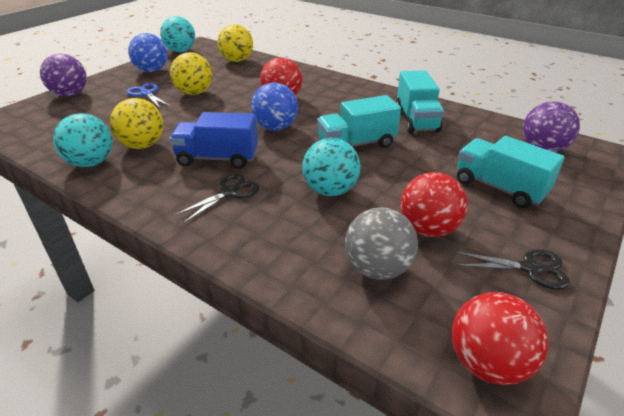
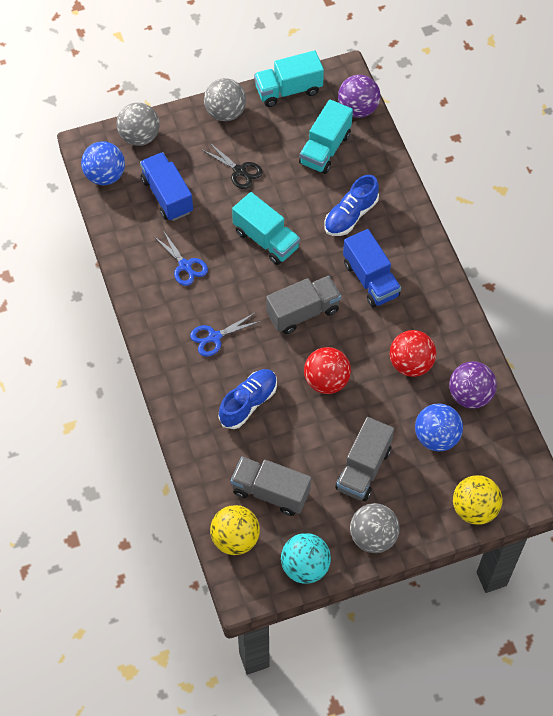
black scissors: [174,174,259,224] [454,249,570,290] = 2 -> [203,142,263,189] = 1
blue scissors: [127,83,170,108] = 1 -> [155,230,208,286] [190,313,261,357] = 2
blue shoe: none = 0 -> [218,369,277,429] [324,175,379,236] = 2
blue truck: [170,112,258,169] = 1 -> [140,152,193,221] [343,229,401,307] = 2
grey ball: [345,207,418,280] = 1 -> [117,102,159,146] [204,78,246,121] [350,503,400,553] = 3
grey truck: none = 0 -> [231,457,311,516] [266,276,341,334] [335,417,394,502] = 3
red ball: [260,57,302,96] [401,172,468,237] [452,292,549,385] = 3 -> [304,347,351,394] [390,330,436,377] = 2
turquoise ball: [53,113,112,167] [160,16,195,52] [302,138,360,196] = 3 -> [281,533,331,584] = 1
yellow ball: [110,98,163,149] [170,52,212,95] [218,24,253,62] = 3 -> [210,505,260,555] [453,475,502,525] = 2

